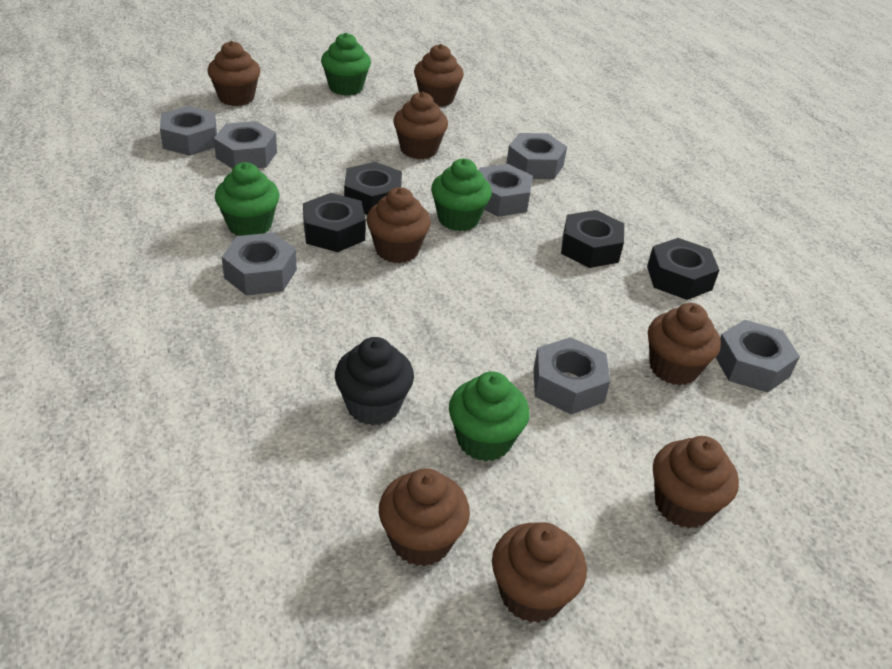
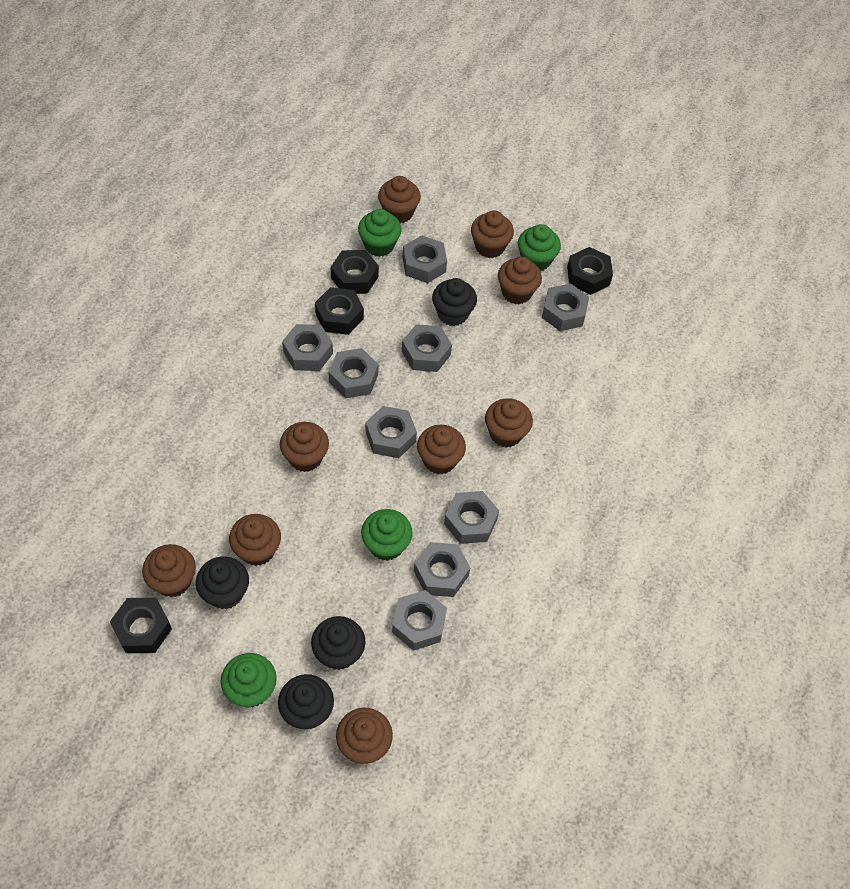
black cupcake: [335,337,414,426] = 1 -> [196,556,249,609] [278,674,334,729] [311,616,366,670] [432,278,477,326] = 4
brown cupcake: [207,41,261,106] [366,187,431,263] [379,468,470,566] [393,92,448,159] [414,44,464,107] [492,522,587,623] [648,303,721,385] [653,436,739,528] = 8 -> [142,544,196,597] [229,514,281,566] [280,422,329,472] [336,708,393,764] [378,176,421,224] [417,425,466,474] [471,210,514,258] [485,398,533,448] [498,257,542,304] = 9
grey nut: [160,106,217,156] [214,121,277,169] [222,233,297,296] [479,164,533,217] [506,133,567,179] [533,337,610,414] [716,320,800,393] = 7 -> [282,324,333,371] [328,348,379,398] [365,406,417,458] [392,590,447,651] [402,324,452,372] [403,235,447,283] [414,542,470,597] [444,491,499,544] [542,283,589,331] = 9

